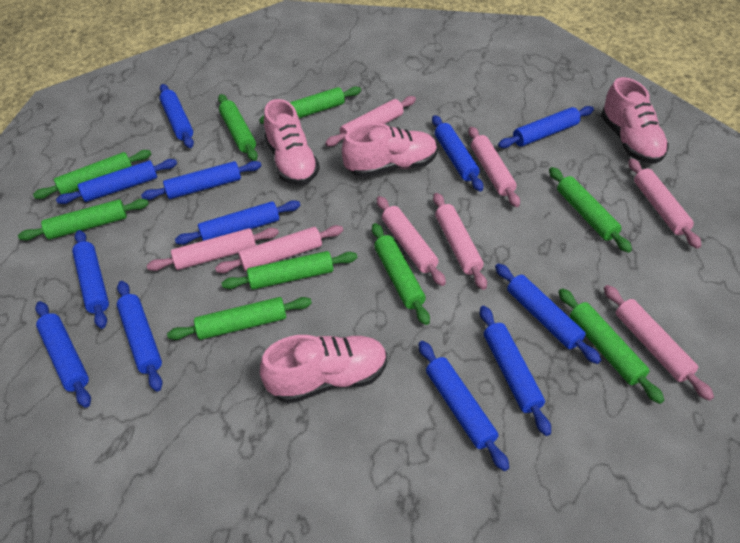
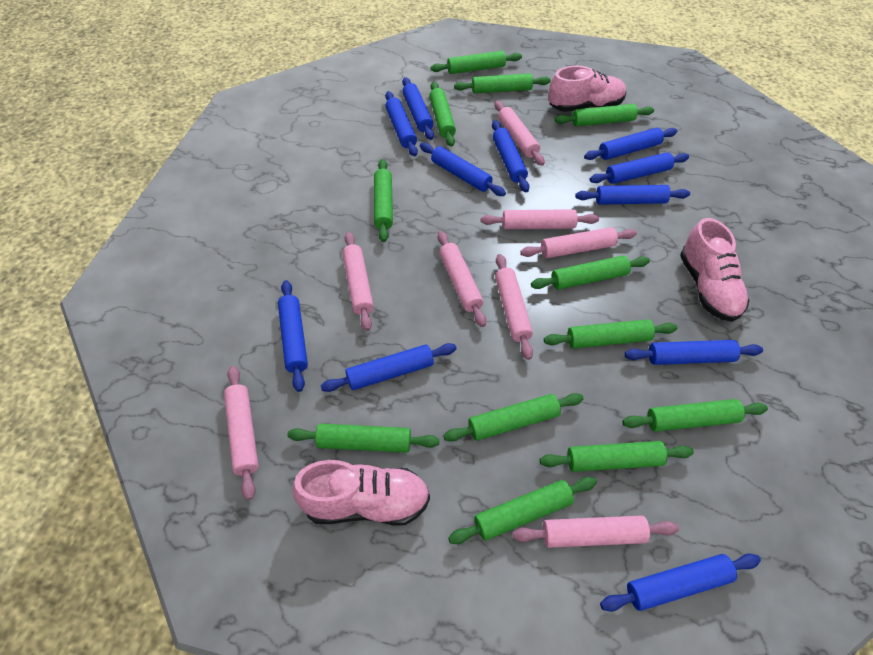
blue rolling pin: [35,301,91,408] [56,159,177,204] [72,230,109,329] [117,281,163,391] [141,161,261,200] [160,84,194,148] [175,200,301,245] [418,341,509,471] [432,115,483,192] [480,306,551,436] [495,264,601,364] [498,106,594,148] = 12 -> [278,280,308,392] [321,343,457,392] [385,91,418,156] [402,77,434,140] [420,143,506,196] [492,120,529,192] [575,185,690,205] [584,128,677,160] [590,152,689,184] [600,553,761,612] [624,340,763,365] = 11
green rolling pin: [18,199,149,241] [33,150,151,199] [167,297,312,340] [218,94,258,161] [222,251,357,290] [259,86,361,124] [372,223,430,325] [549,167,632,253] [558,288,664,404] = 9 -> [287,423,440,453] [374,159,393,242] [429,82,456,147] [430,51,522,74] [443,393,584,442] [448,477,597,544] [454,73,551,94] [531,255,650,290] [540,441,694,472] [544,319,677,349] [555,104,654,127] [622,399,768,432] = 12
pink shoe: [260,335,387,404] [264,99,320,185] [342,123,437,177] [601,77,669,164] = 4 -> [292,460,430,526] [548,66,626,112] [680,218,750,322] = 3

